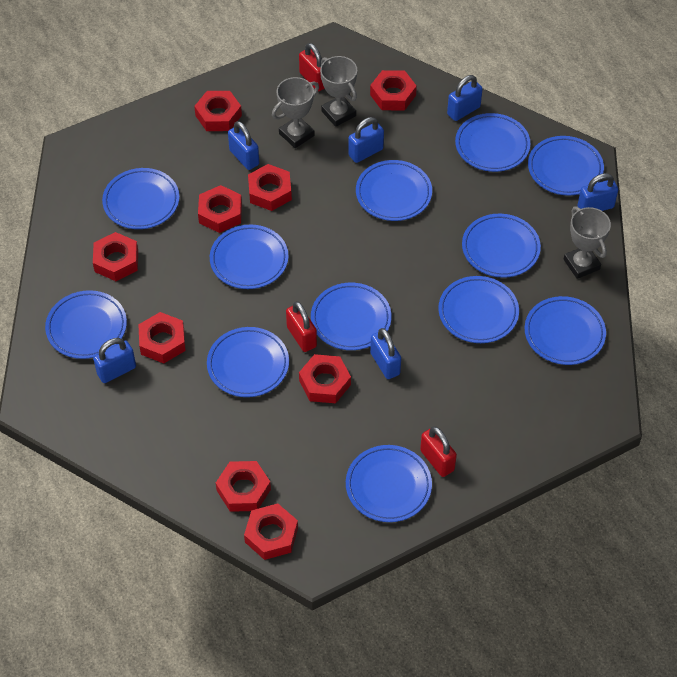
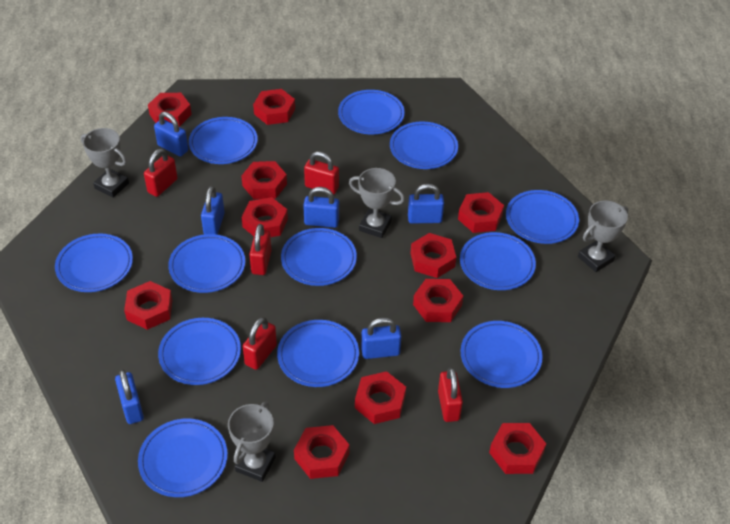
grey trophy: [272,77,319,148] [320,56,357,127] [564,206,611,279] = 3 -> [81,128,129,198] [228,401,276,482] [349,168,405,238] [578,201,628,272] = 4
red nut: [93,232,138,281] [138,312,186,363] [194,91,242,131] [198,185,242,233] [216,461,271,512] [244,503,298,560] [248,164,292,211] [299,354,351,403] [370,70,417,111] = 9 -> [124,281,172,330] [148,93,192,127] [241,161,287,199] [242,197,288,237] [253,89,295,125] [294,425,349,479] [355,371,406,424] [411,233,456,278] [413,279,463,322] [458,192,504,233] [489,423,546,474] = 11
red padlock: [286,301,317,352] [299,43,325,92] [420,426,457,477] = 3 -> [144,149,178,197] [243,317,277,370] [249,224,272,275] [304,151,339,195] [438,367,463,422] = 5

